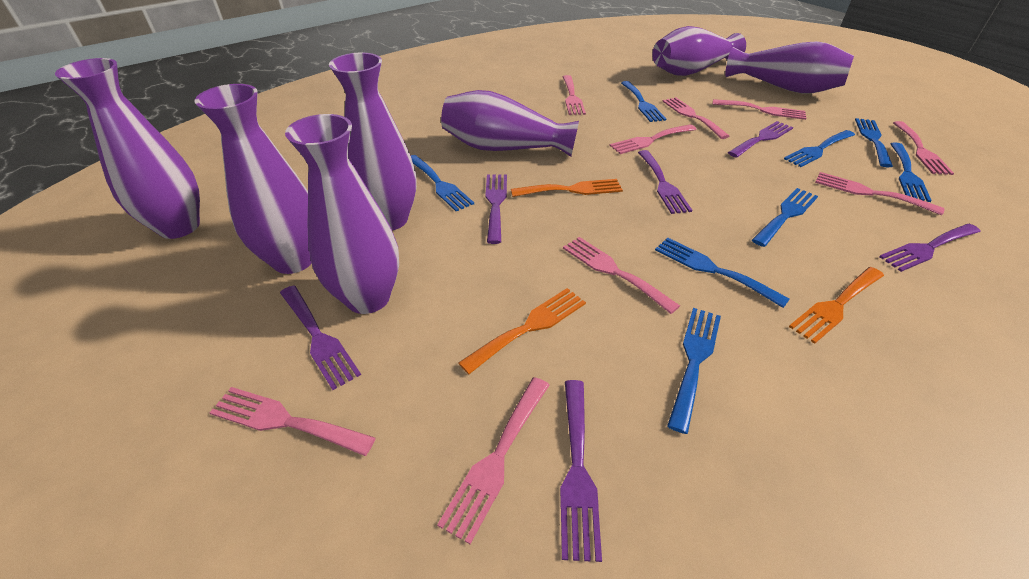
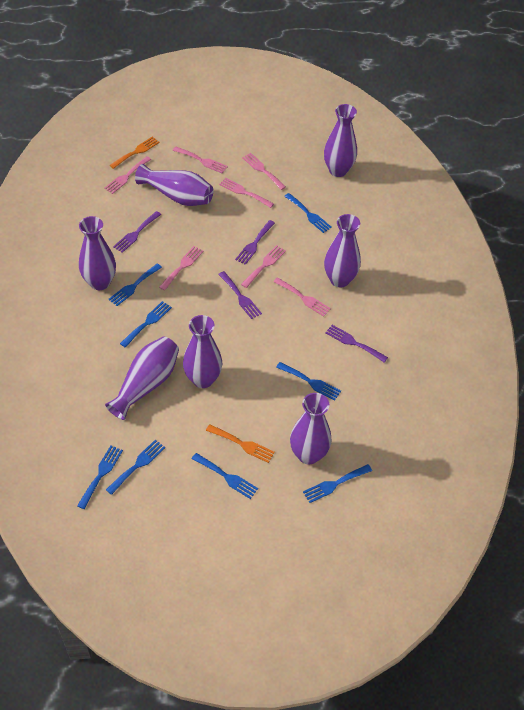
orange fork: [459,288,586,374] [511,179,623,197] [789,267,884,344] = 3 -> [109,137,160,169] [206,424,275,463] = 2
pink fork: [209,387,375,456] [437,377,549,544] [563,75,586,115] [563,237,680,314] [610,124,697,154] [662,97,729,139] [712,99,807,120] [815,172,944,215] [893,121,954,175] = 9 -> [104,156,151,194] [159,246,204,291] [173,147,228,173] [219,178,274,208] [241,245,286,288] [242,153,286,190] [273,277,331,317] = 7
purple fork: [280,285,361,390] [485,175,507,244] [560,380,602,562] [638,150,692,214] [728,121,793,158] [879,224,981,272] = 6 -> [113,211,161,253] [218,271,262,319] [235,220,275,265] [325,325,388,362] = 4

